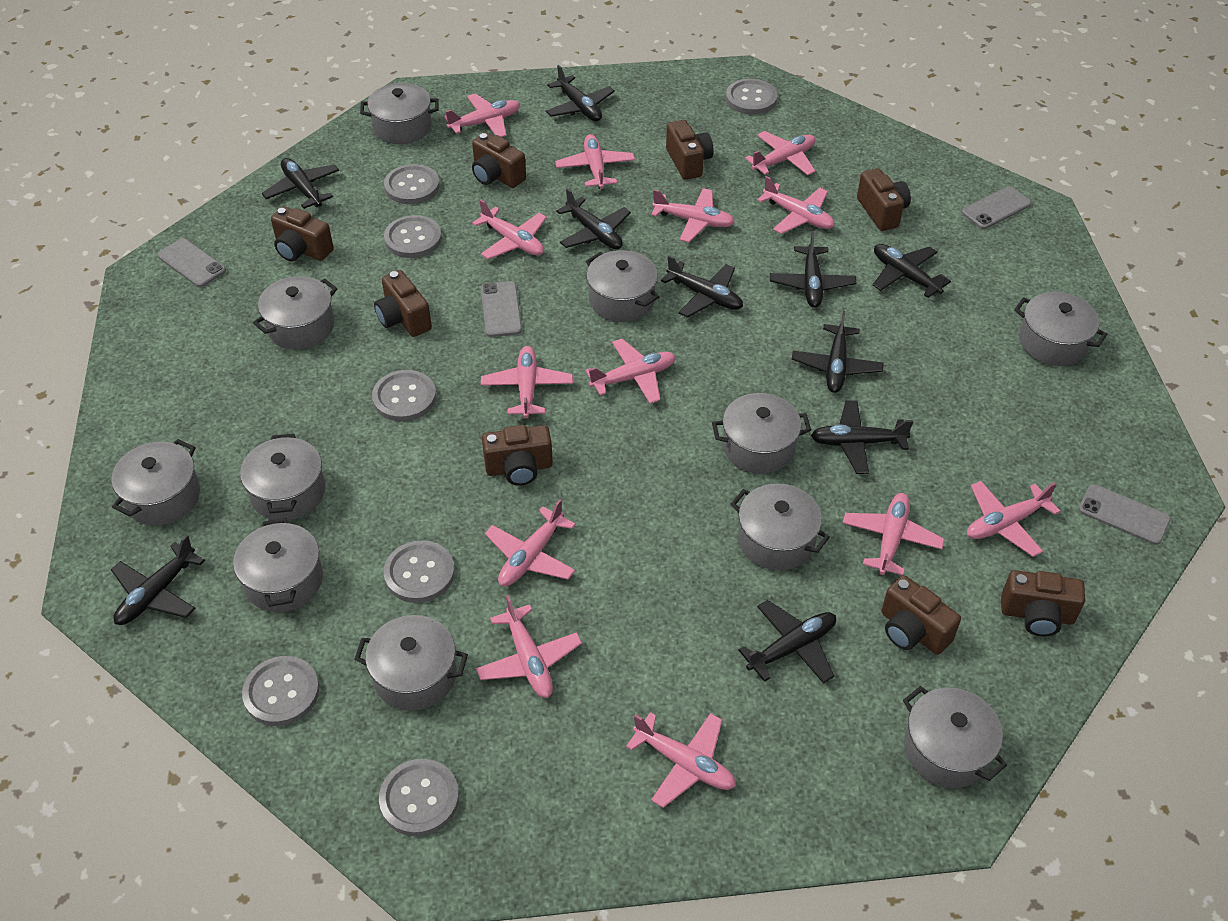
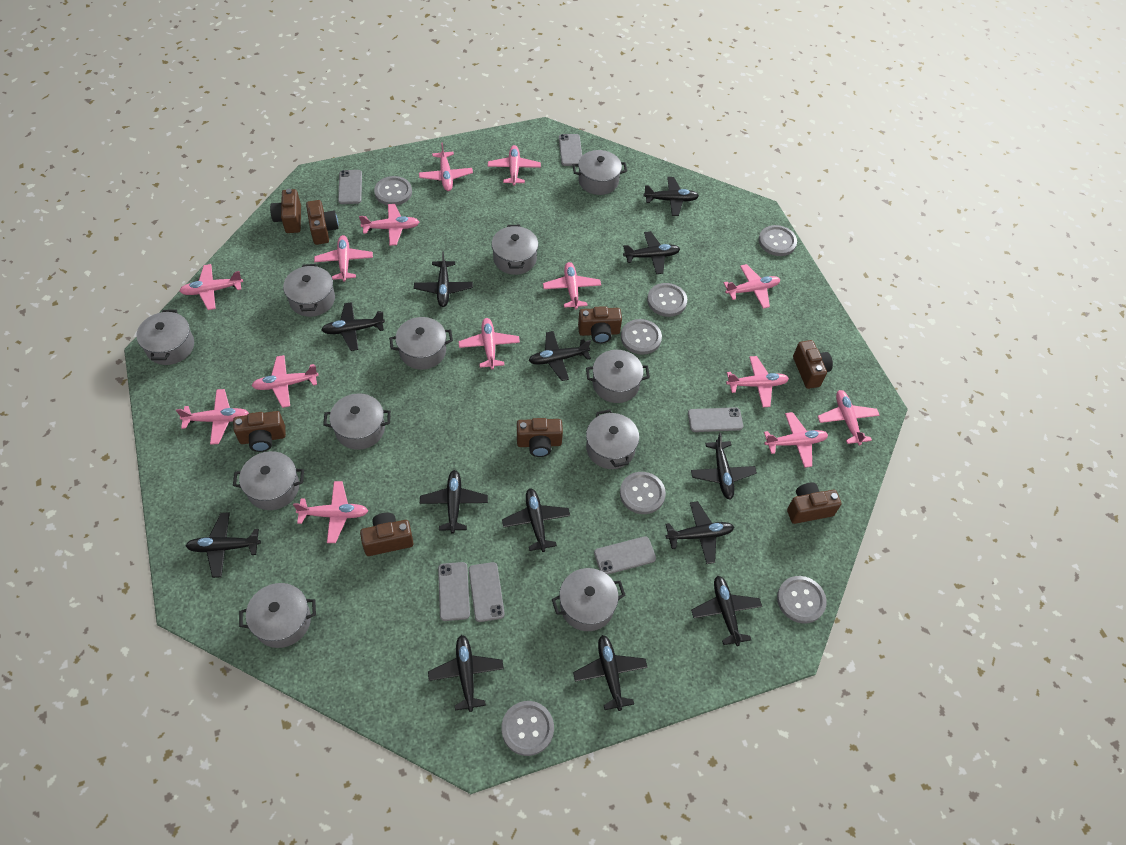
black plane: [111,535,205,625] [262,158,339,209] [546,65,615,121] [556,188,631,249] [661,255,743,318] [738,600,836,684] [770,231,856,308] [792,311,884,393] [811,401,914,474] [873,244,951,298] = 10 -> [185,512,261,578] [322,302,385,351] [414,251,473,307] [420,470,488,534] [428,635,504,712] [502,488,570,552] [528,331,591,381] [573,635,648,711] [623,231,680,274] [643,177,699,216] [665,501,734,564] [691,433,757,500] [691,576,762,646] = 13
grey phone: [157,238,226,287] [481,281,522,337] [962,186,1031,229] [1078,484,1171,545] = 4 -> [338,170,362,204] [438,562,470,621] [469,562,505,622] [559,134,582,166] [594,536,656,575] [688,407,743,432] = 6
pink plane: [444,93,520,137] [472,200,547,259] [476,595,582,698] [481,346,573,418] [485,499,576,586] [555,134,635,189] [586,339,676,404] [626,712,736,808] [651,188,735,242] [745,131,816,175] [757,176,835,234] [842,493,945,575] [967,481,1061,557] = 13 -> [176,389,249,445] [180,264,243,310] [252,355,319,408] [293,481,368,543] [314,235,373,282] [359,204,419,246] [419,142,473,191] [458,318,520,369] [488,145,541,186] [543,262,601,310] [724,264,780,309] [726,356,789,407] [764,412,828,468] [818,390,880,445] = 14

